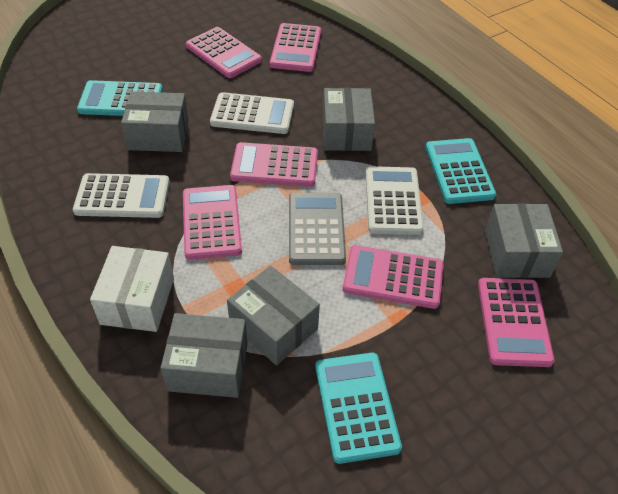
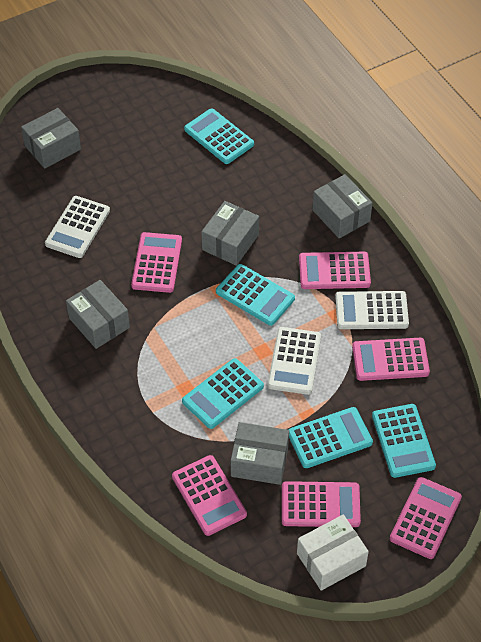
grey calculator: [289,193,346,265] = 1 -> none = 0
turquoise calculator: [77,80,163,116] [315,353,402,464] [425,138,496,204] = 3 -> [182,358,264,429] [184,108,254,164] [216,264,295,326] [288,407,373,468] [372,404,436,478] = 5

